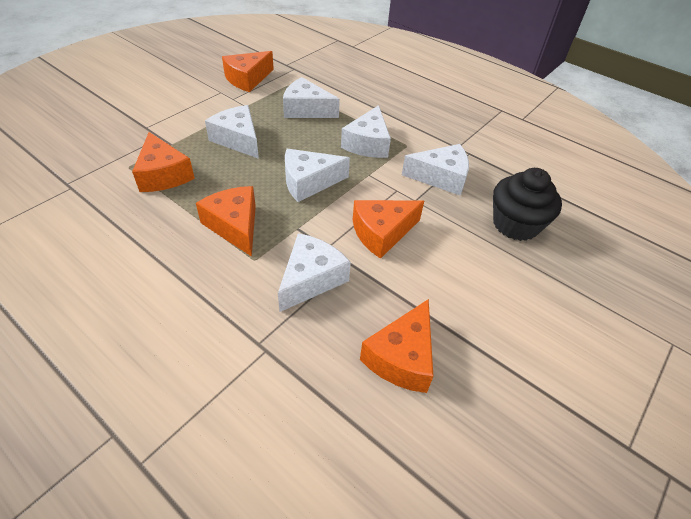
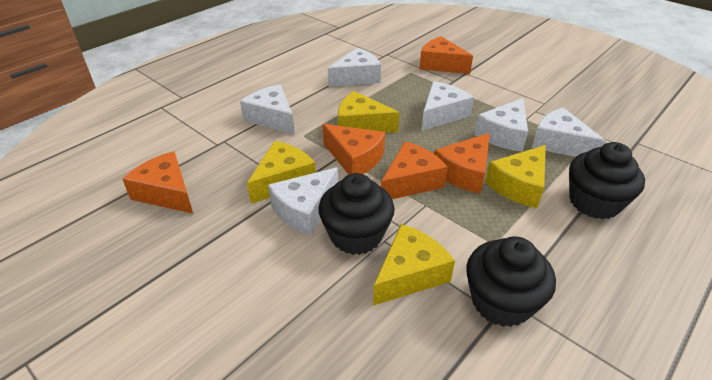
black cupcake: [493,168,562,241] = 1 -> [318,173,394,255] [466,236,556,327] [569,142,645,219] = 3
yellow cheese: none = 0 -> [247,141,316,204] [338,91,400,133] [373,224,455,306] [485,145,546,208] = 4

